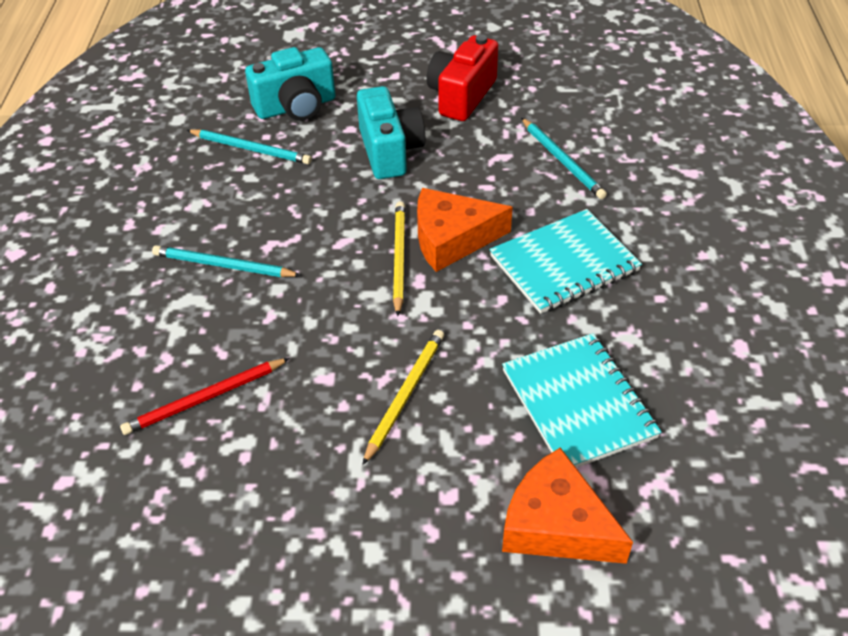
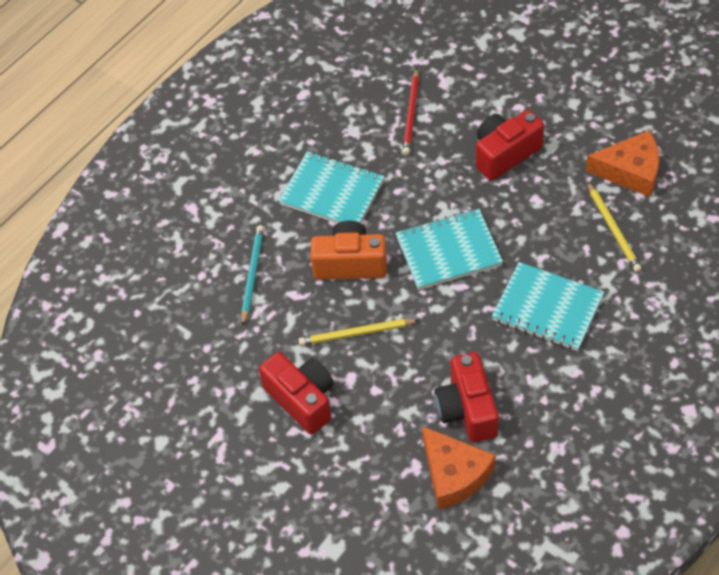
orange camera: none = 0 -> [310,221,387,280] = 1
red camera: [426,35,498,121] = 1 -> [259,352,334,435] [434,352,499,443] [476,110,544,181] = 3
turquoise camera: [245,47,336,121] [357,86,425,179] = 2 -> none = 0
turquoise notebook: [490,209,642,314] [502,333,661,468] = 2 -> [278,151,385,223] [396,209,503,290] [492,262,604,351] = 3
turquoise pencil: [152,245,301,277] [187,129,312,164] [521,118,607,199] = 3 -> [241,225,264,325] = 1

